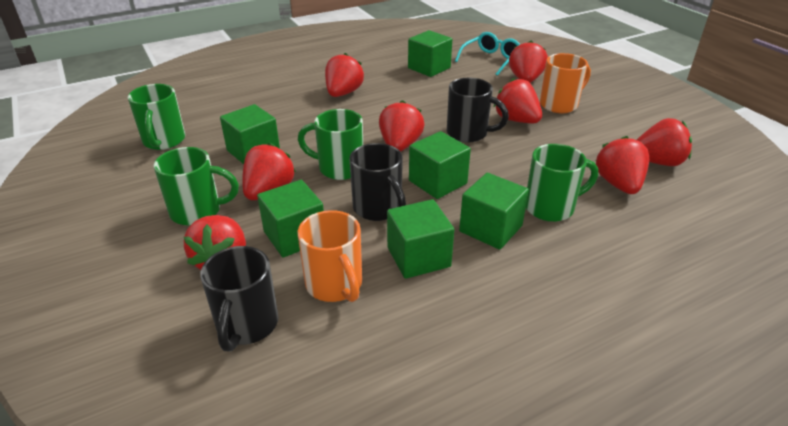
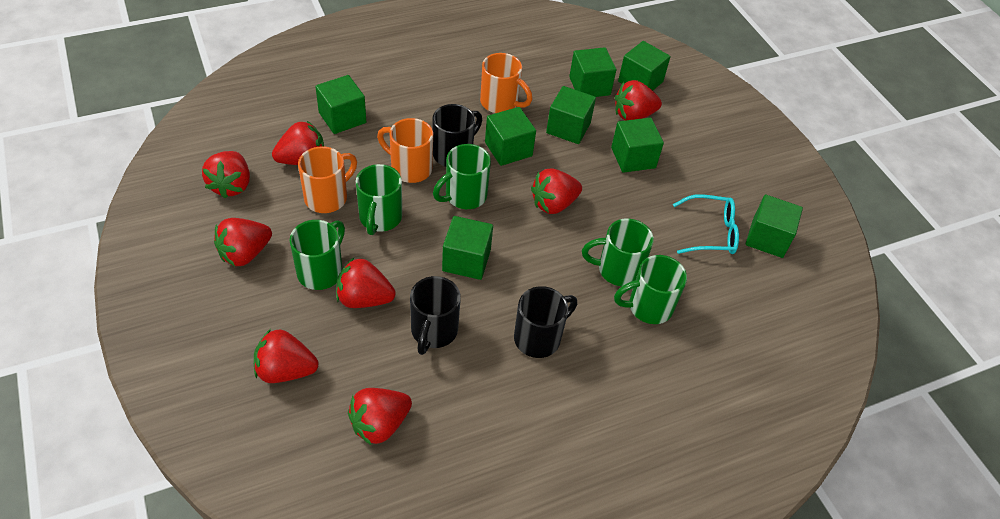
green cube: [220,104,280,164] [257,180,324,258] [387,199,454,279] [408,30,452,77] [409,131,471,199] [459,173,529,250] = 6 -> [315,75,366,134] [442,216,493,280] [485,107,536,166] [546,86,596,144] [569,47,616,97] [611,118,664,173] [618,41,670,91] [745,195,803,258] = 8
green mug: [128,84,185,150] [154,147,239,226] [298,109,363,180] [526,144,598,222] = 4 -> [290,220,345,290] [356,164,402,235] [433,144,491,209] [582,218,654,286] [614,255,687,324] = 5
orange mug: [297,210,362,302] [540,53,591,113] = 2 -> [298,146,357,213] [377,118,433,183] [480,53,532,113] = 3

